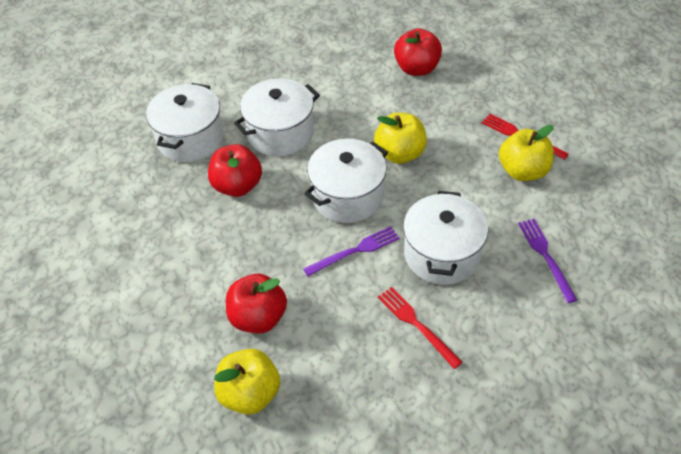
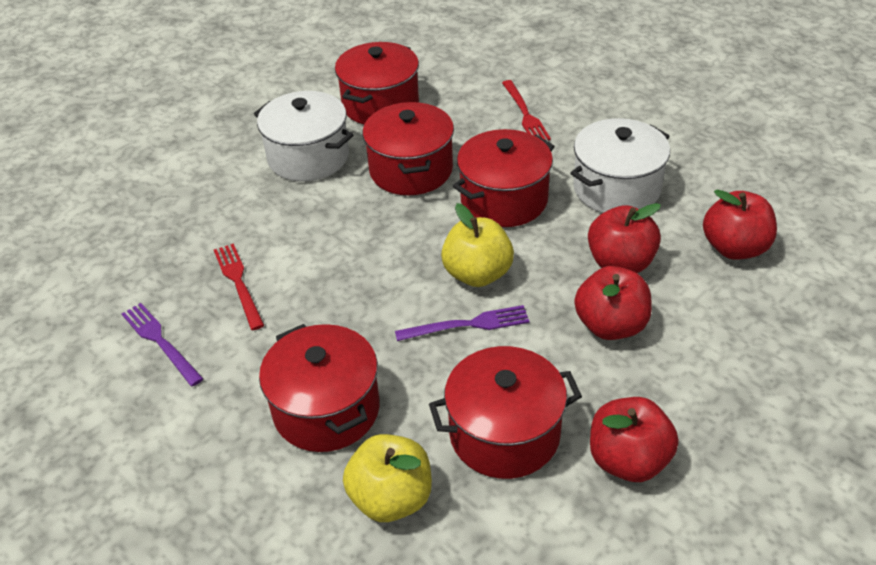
red apple: [208,144,262,197] [226,274,287,333] [394,28,442,76] = 3 -> [574,266,652,340] [588,203,661,273] [590,397,679,482] [703,189,777,260] = 4
red pot: none = 0 -> [259,324,379,452] [335,42,419,124] [363,102,454,195] [429,346,582,479] [453,129,555,227] = 5
white pot: [146,83,224,162] [234,78,320,156] [304,139,388,223] [403,191,488,285] = 4 -> [254,91,354,182] [571,118,670,213] = 2
yellow apple: [214,349,280,415] [374,112,427,164] [499,125,554,181] = 3 -> [343,434,432,522] [441,203,514,287] = 2

